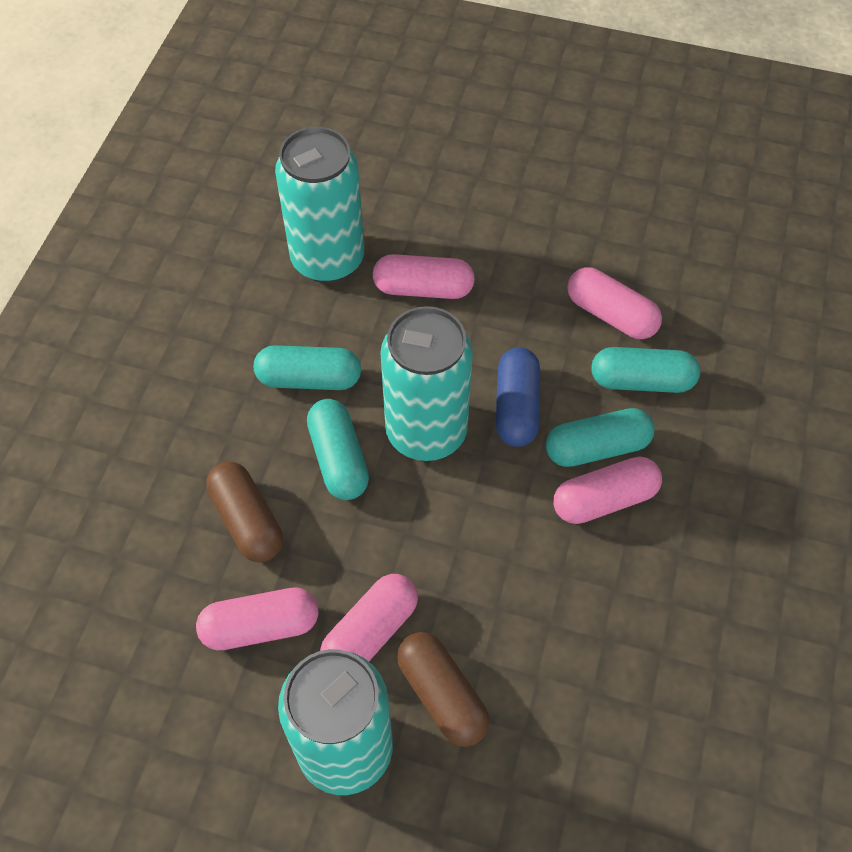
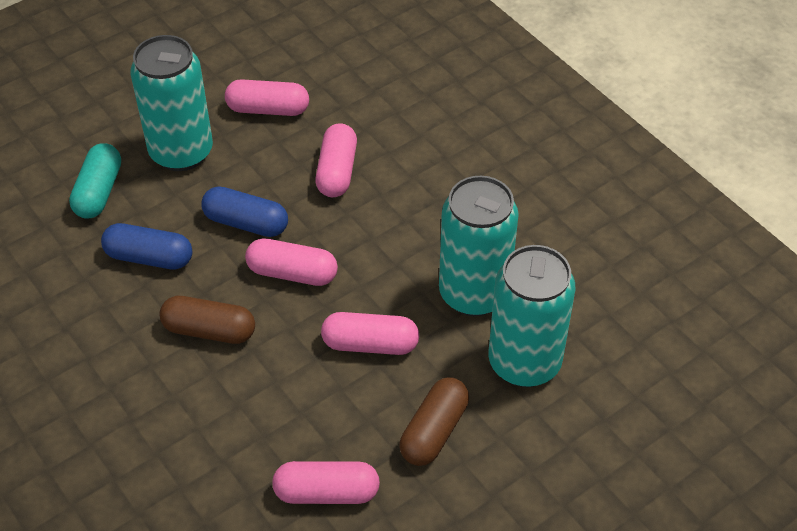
blue capsule: [496,347,540,447] = 1 -> [101,223,192,270] [201,187,288,237] = 2
turquoise capsule: [254,345,361,390] [307,399,369,500] [546,408,655,467] [591,347,700,393] = 4 -> [69,143,121,219] = 1

